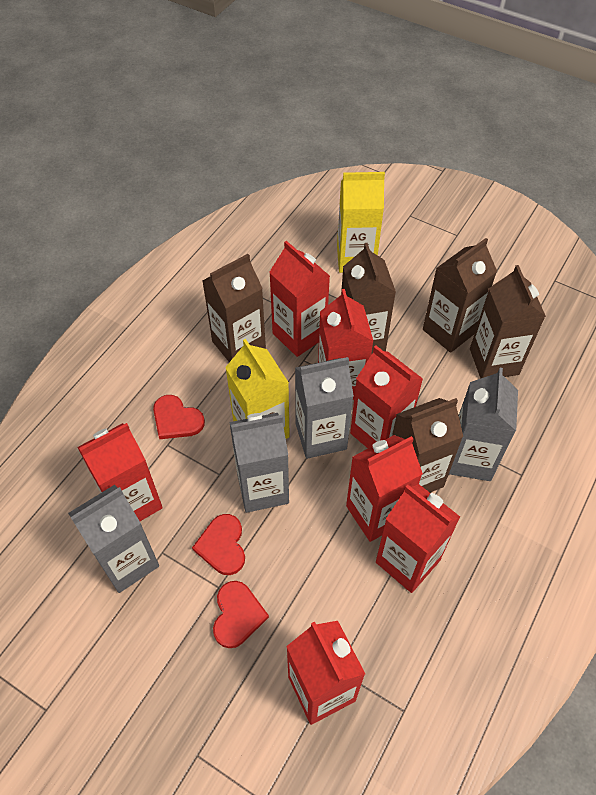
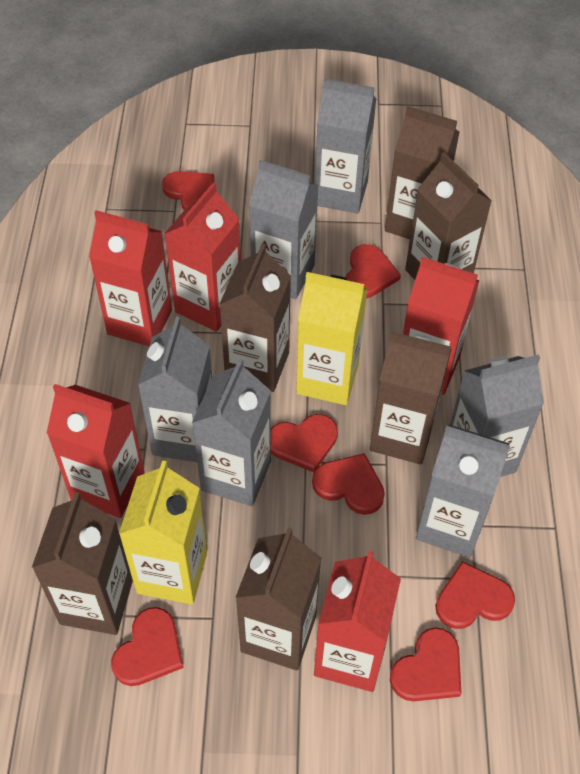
brown carton: [203,254,266,362] [341,243,396,355] [392,398,463,493] [423,238,497,353] [470,265,545,379] = 5 -> [32,492,133,635] [219,243,291,392] [235,527,321,670] [370,332,451,465] [385,106,460,239] [405,152,492,280] = 6
grey carton: [68,485,159,593] [229,413,289,513] [295,357,354,459] [449,368,518,481] = 4 -> [138,317,212,462] [192,358,271,506] [249,160,319,299] [315,79,376,214] [416,425,510,557] [450,354,544,477] = 6
red carton: [77,423,163,521] [269,241,330,357] [286,621,365,725] [318,289,373,400] [346,435,423,542] [350,345,423,448] [376,484,460,593] = 7 -> [47,384,145,518] [89,210,172,346] [164,182,241,332] [314,550,401,692] [403,257,480,395] = 5
red heart: [153,395,205,439] [192,514,245,575] [213,581,269,648] = 3 -> [111,607,184,686] [162,171,214,210] [271,414,338,472] [312,453,385,515] [345,244,401,299] [390,627,462,701] [435,561,515,629] = 7

